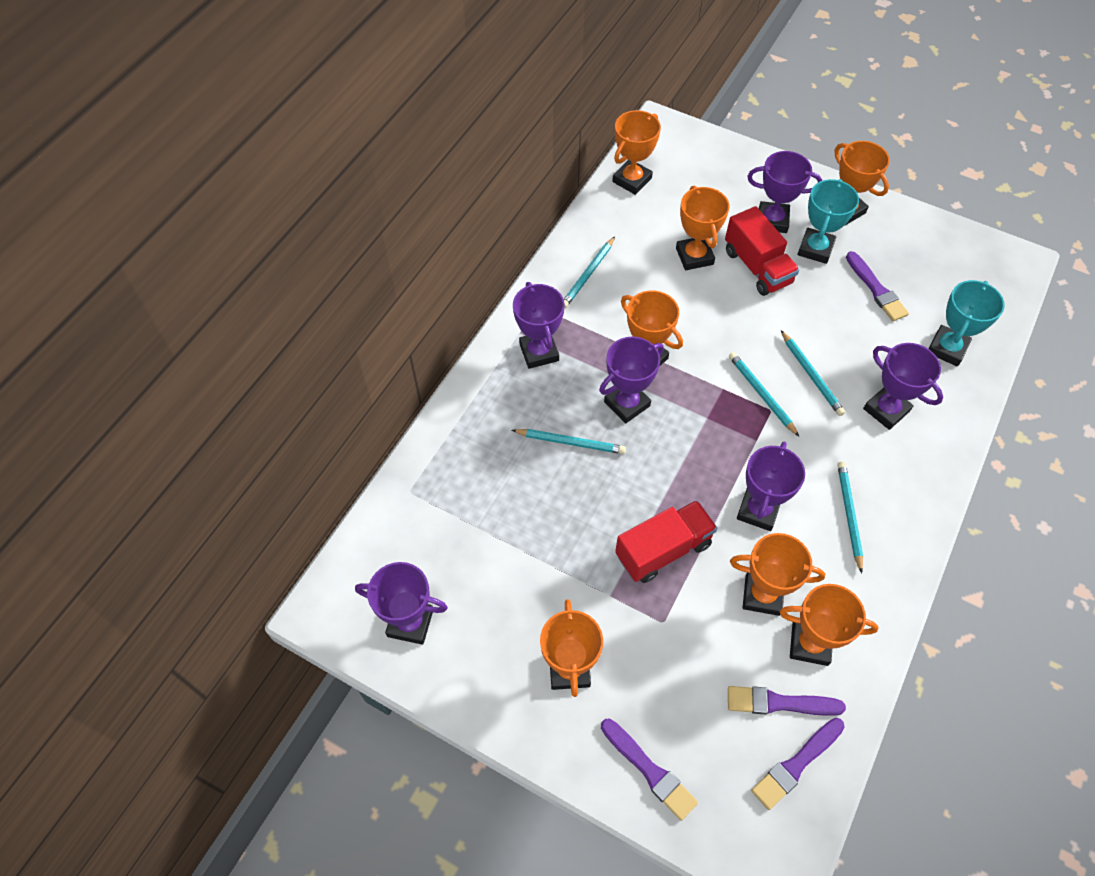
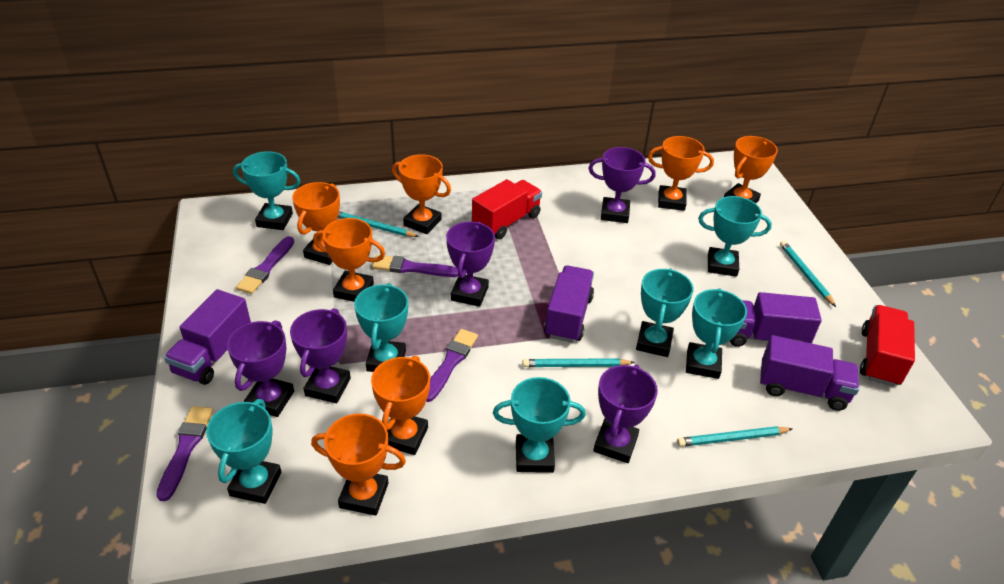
purple trophy: [355,562,448,645] [513,282,565,369] [599,336,664,424] [737,441,805,531] [747,151,822,233] [863,343,943,430] = 6 -> [227,320,294,417] [290,308,351,403] [446,222,495,307] [588,147,656,223] [593,364,658,463] = 5
purple truck: none = 0 -> [164,289,251,385] [544,265,594,343] [729,292,822,347] [760,335,859,411] = 4
turquoise pencil: [512,429,626,454] [564,236,615,308] [729,352,799,436] [781,330,845,416] [837,462,863,573] = 5 -> [337,211,419,237] [522,358,635,367] [677,426,792,447] [780,241,836,307] = 4
turquoise trophy: [798,179,859,264] [929,280,1005,366] = 2 -> [206,399,281,504] [233,151,300,230] [354,283,408,372] [493,377,586,473] [636,268,694,357] [686,288,747,379] [698,196,772,277] = 7

